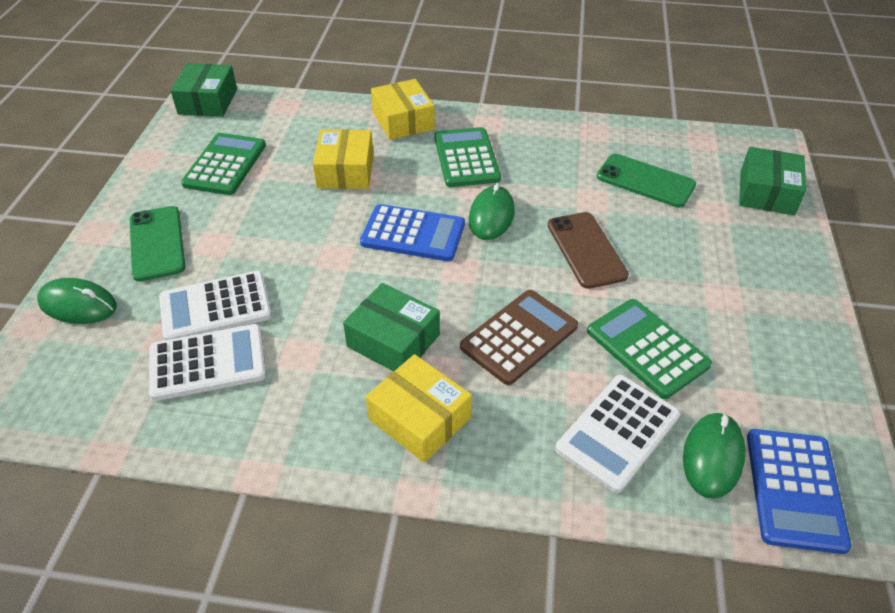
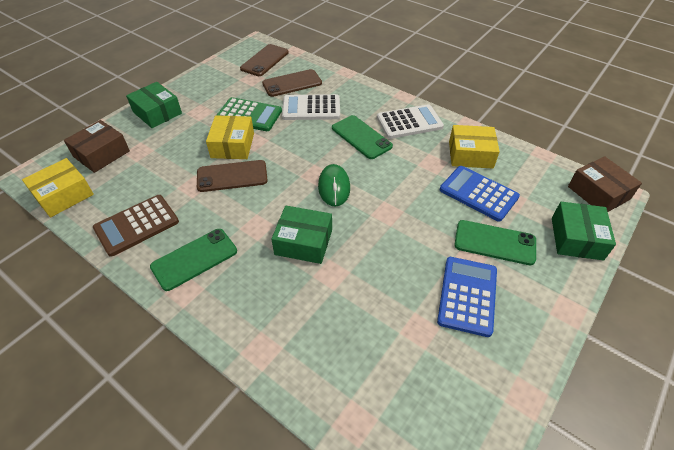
brown box: none = 0 -> [64,120,130,173] [568,156,642,212] = 2
brown phone: [548,212,629,289] = 1 -> [197,160,268,192] [240,44,289,76] [262,69,322,97] = 3
green calculator: [181,133,266,195] [435,127,501,187] [587,299,712,399] = 3 -> [217,97,282,131] = 1
green mouse: [37,278,117,324] [469,183,515,240] [683,413,746,499] = 3 -> [318,164,350,207] = 1
green phone: [130,206,185,282] [597,154,696,207] = 2 -> [150,229,237,291] [332,115,393,159] [454,220,536,265] = 3
white calculator: [149,324,267,401] [159,271,272,340] [555,375,680,493] = 3 -> [282,94,340,120] [377,104,444,139] = 2

